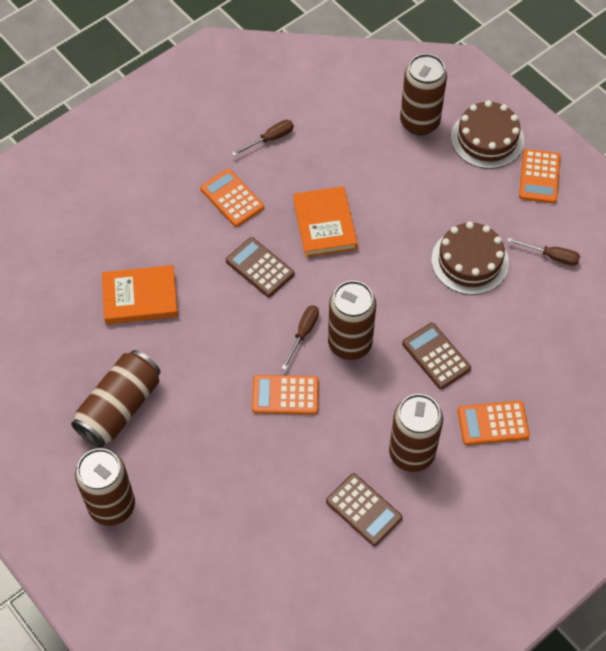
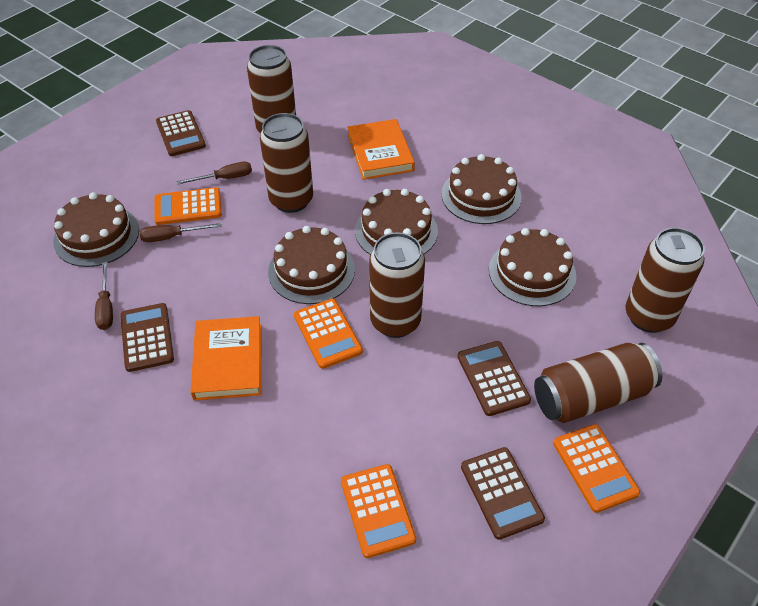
brown cake: [431,222,509,295] [451,100,524,169] = 2 -> [53,192,139,267] [268,226,355,304] [355,189,438,254] [441,154,522,224] [489,228,577,306] = 5
brown calculator: [226,237,294,297] [326,473,402,546] [402,323,471,389] = 3 -> [120,303,174,372] [156,110,206,156] [458,341,531,416] [461,447,545,540] = 4

